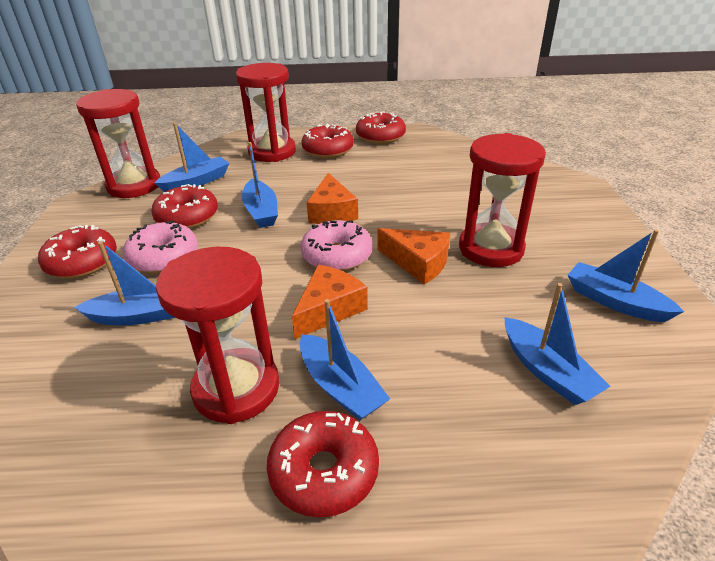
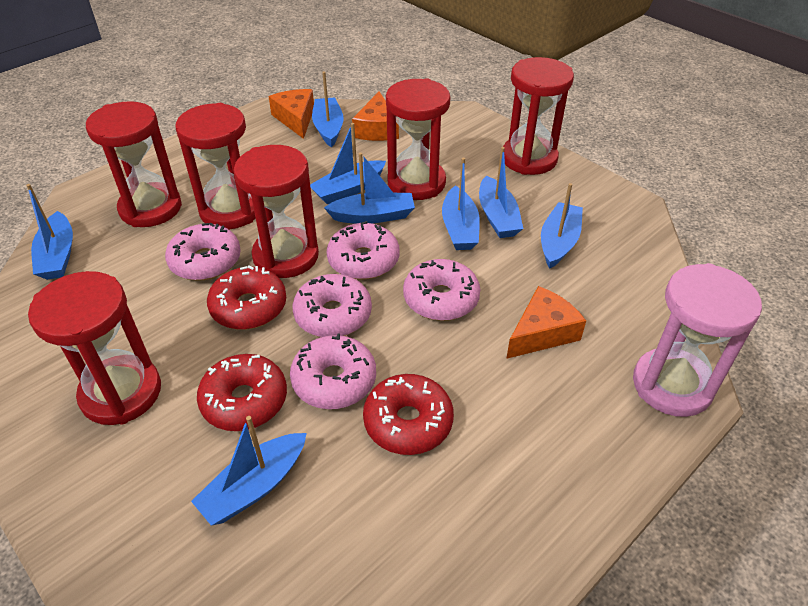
blue boat: [74,241,175,326] [155,123,230,192] [242,142,278,228] [300,299,390,420] [504,283,611,405] [568,229,684,322] = 6 -> [26,184,73,280] [191,416,307,526] [310,123,386,204] [312,71,344,148] [324,153,415,224] [442,158,480,250] [479,147,523,238] [541,183,583,269] = 8
pink donut: [123,220,198,274] [301,220,372,271] = 2 -> [165,222,241,280] [290,333,376,409] [292,274,372,337] [327,221,399,279] [403,259,481,321] = 5
pink hourglass: none = 0 -> [633,263,762,417] = 1
red donut: [38,225,117,279] [151,184,218,229] [267,411,379,518] [302,124,354,158] [356,112,406,144] = 5 -> [197,354,287,431] [207,266,286,330] [363,374,454,455] = 3
red hourglass: [76,89,160,198] [156,247,279,424] [236,63,296,162] [459,133,546,267] = 4 -> [28,271,161,425] [86,101,182,227] [175,103,256,229] [234,145,319,278] [386,78,451,200] [503,57,574,175] = 6

